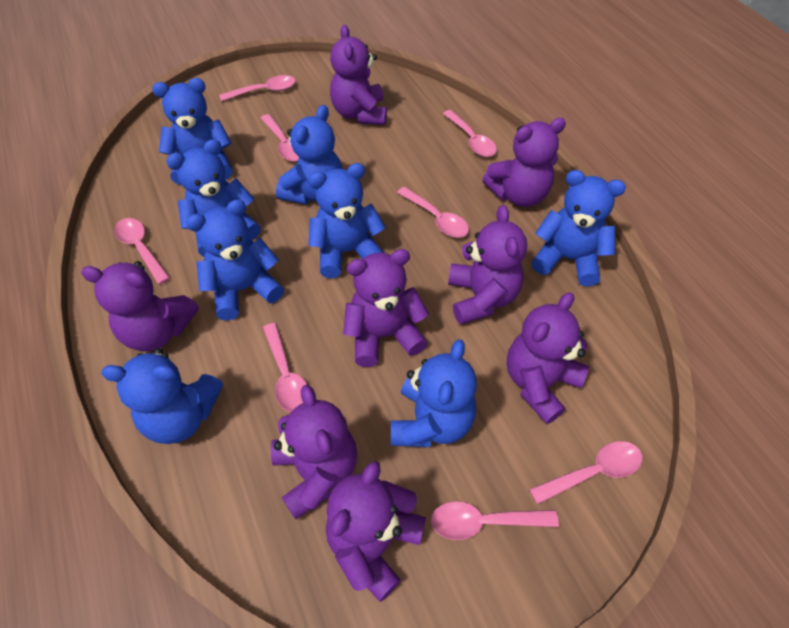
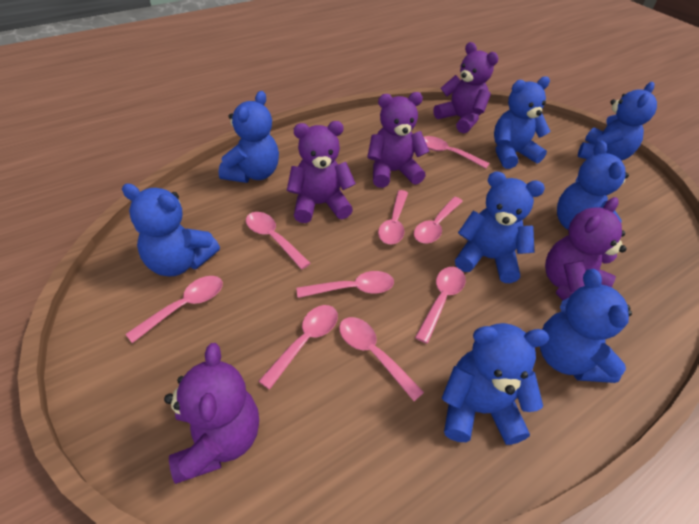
pink spoon: [114,218,170,284] [219,75,296,101] [260,114,299,161] [263,323,307,412] [397,187,469,238] [431,501,559,540] [443,110,497,157] [529,441,642,505] = 8 -> [125,276,223,343] [246,212,311,269] [259,305,338,390] [296,271,394,298] [339,317,424,401] [378,190,408,244] [414,197,463,244] [415,267,466,344] [424,136,489,168] = 9
purple teddy bear: [81,261,199,351] [271,385,357,520] [326,461,426,602] [330,25,387,125] [343,249,429,367] [448,205,527,325] [482,118,566,207] [507,292,589,424] = 8 -> [164,343,259,484] [287,121,356,223] [367,92,429,188] [433,42,499,134] [545,197,627,300] = 5

